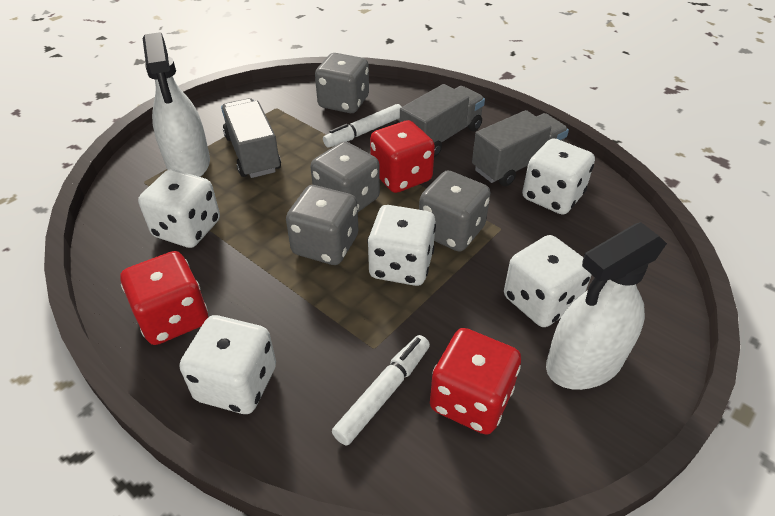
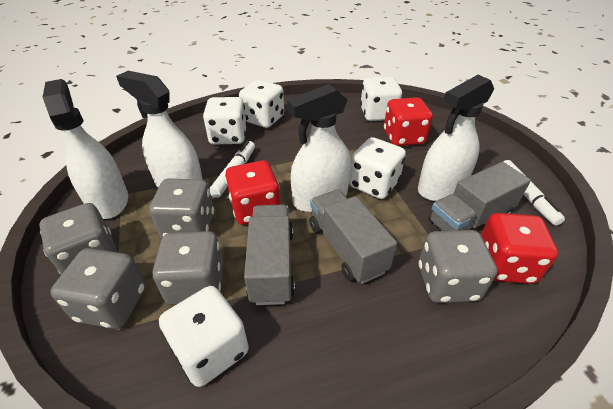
grey dice: [286,185,358,265] [310,141,380,212] [315,53,369,113] [419,170,490,252] = 4 -> [39,203,117,275] [51,248,146,329] [149,178,214,238] [153,231,224,305] [418,230,498,303] = 5
white spray bottle: [143,32,210,177] [546,222,667,390] = 2 -> [43,79,128,219] [116,71,203,188] [287,84,351,212] [418,75,494,201] = 4

